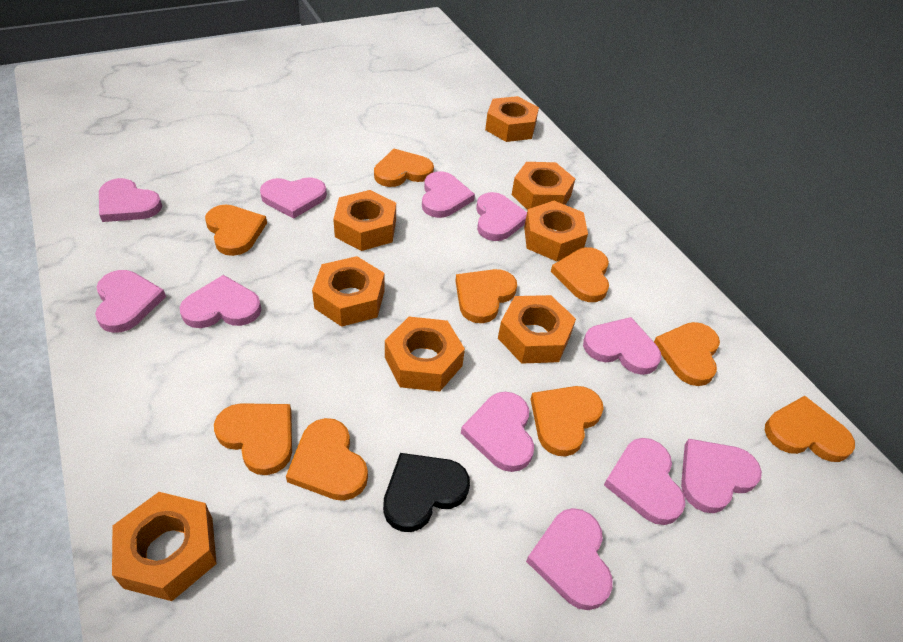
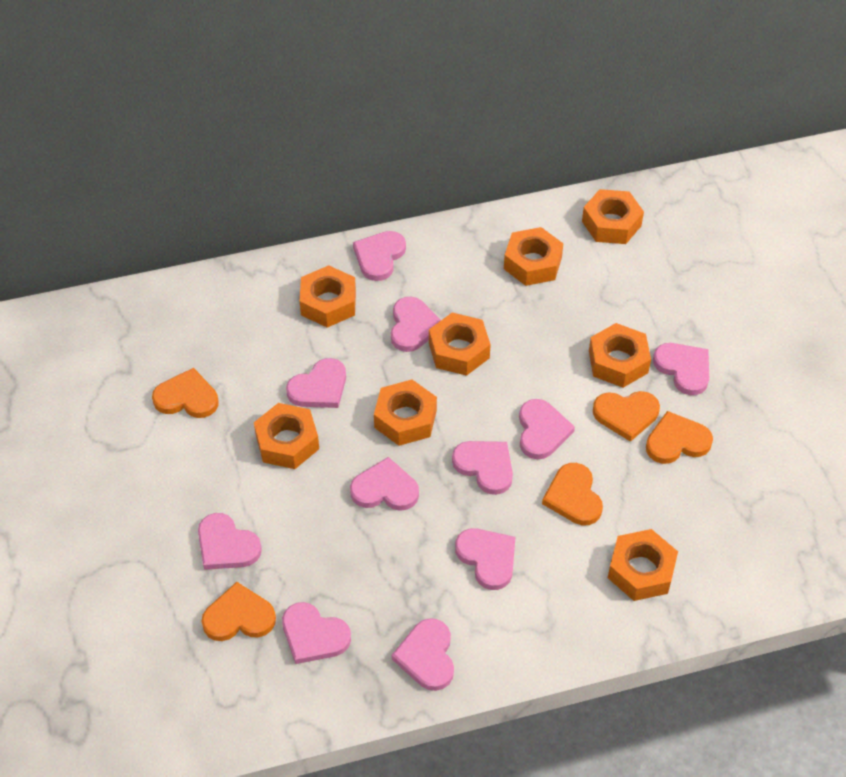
black heart: [383,453,470,532] = 1 -> none = 0
orange heart: [205,204,267,256] [214,403,292,475] [286,418,368,501] [374,149,434,187] [455,269,517,323] [531,386,604,457] [551,247,609,302] [654,322,720,386] [765,396,855,462] = 9 -> [152,368,219,418] [202,582,276,641] [542,463,603,525] [593,391,660,442] [646,411,713,464] = 5

